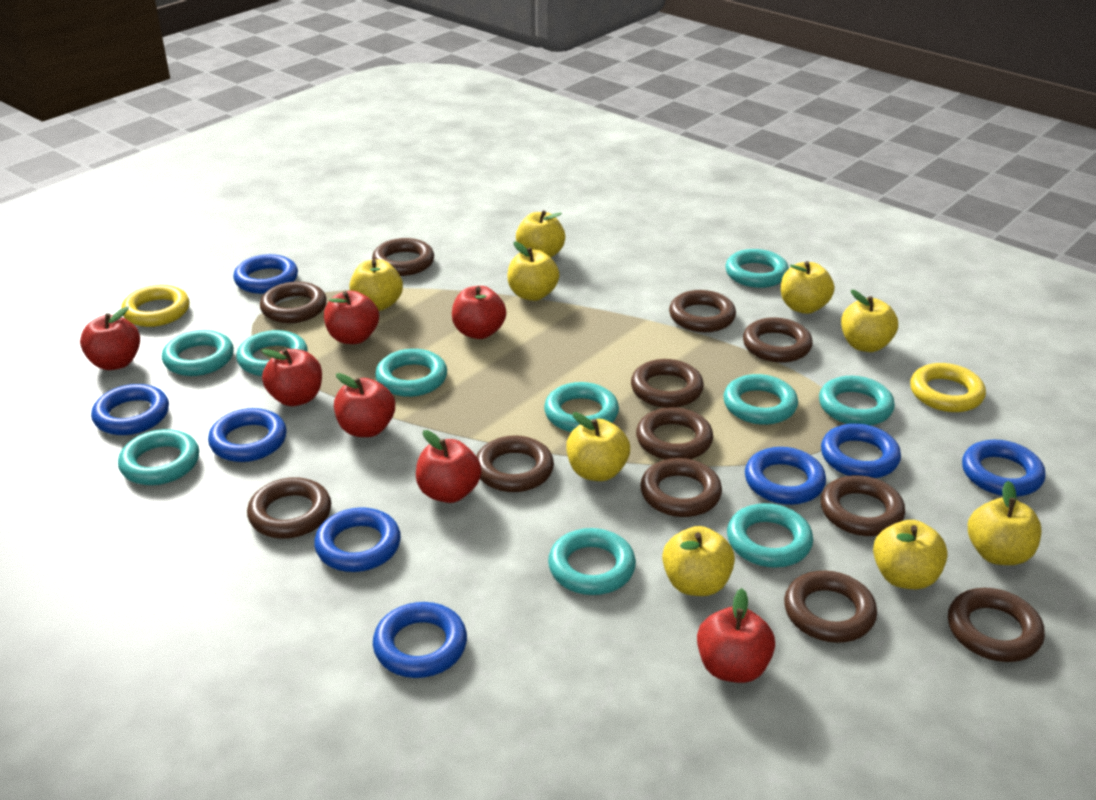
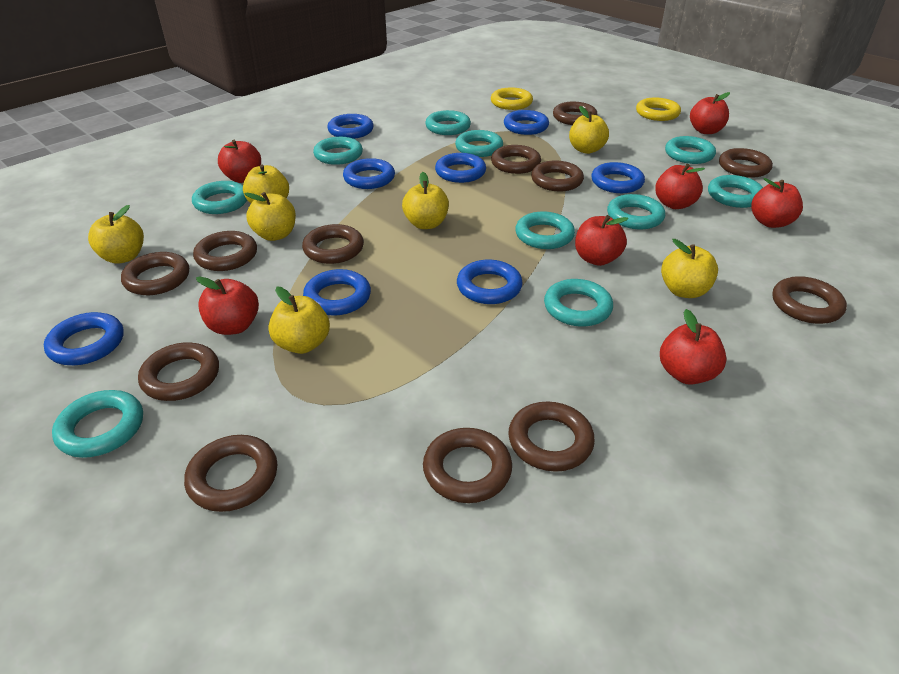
yellow apple: [349,259,403,311] [507,242,559,301] [516,210,565,258] [566,412,630,481] [662,526,735,596] [781,261,835,314] [841,290,898,352] [873,520,948,590] [968,481,1041,565] = 9 -> [88,205,144,264] [243,164,289,203] [244,192,296,241] [268,287,330,354] [402,172,449,229] [569,106,609,154] [661,239,718,298] = 7

